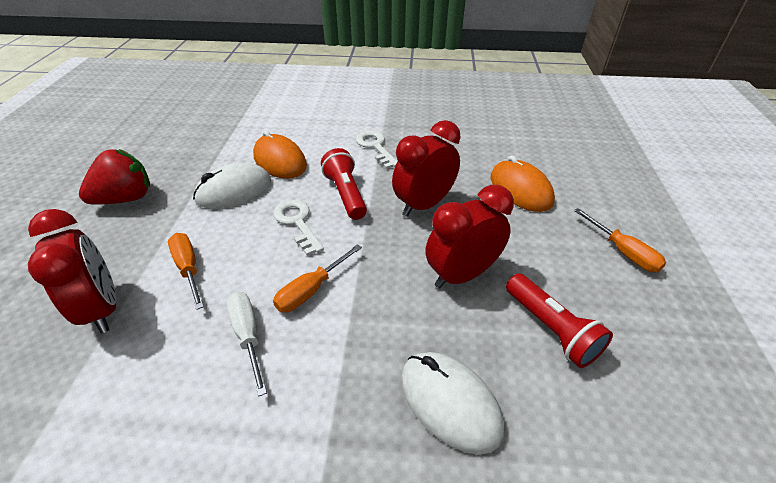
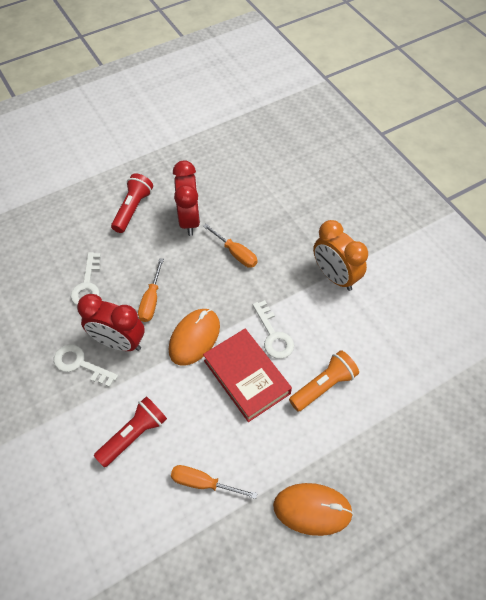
orange clock: none = 0 -> [313,220,368,291] = 1
orange flashlight: none = 0 -> [289,350,359,412] = 1
red book: none = 0 -> [203,329,292,422] = 1
red clock: [28,209,117,334] [392,120,461,217] [425,185,514,288] = 3 -> [77,294,145,351] [173,161,200,236] = 2
red strawberry: [79,149,150,205] = 1 -> none = 0
white key: [273,200,324,256] [356,131,398,169] = 2 -> [54,344,118,387] [71,252,101,305] [253,300,294,359] = 3
white mouse: [193,163,271,209] [401,352,504,455] = 2 -> none = 0
white screwdriver: [226,292,267,397] = 1 -> none = 0

